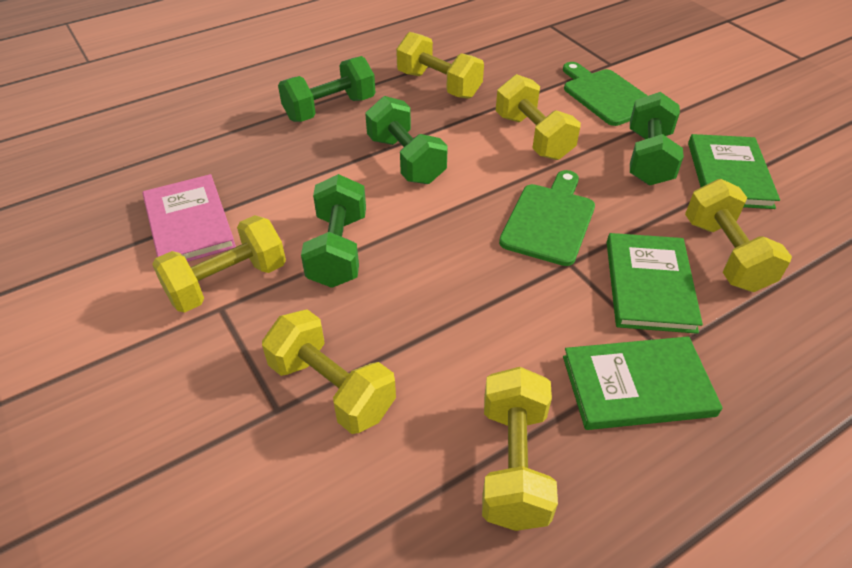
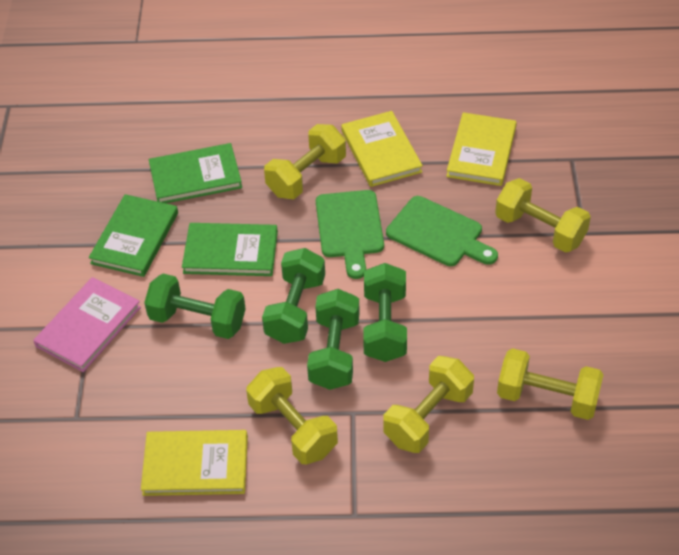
yellow book: none = 0 -> [141,430,248,496] [341,111,423,187] [446,112,517,186] = 3
yellow dumbbell: [152,215,286,313] [262,309,396,434] [396,32,484,99] [482,367,558,531] [496,74,581,160] [685,179,792,292] = 6 -> [246,367,338,464] [264,124,346,199] [384,356,474,453] [495,178,591,253] [497,348,604,420] = 5

